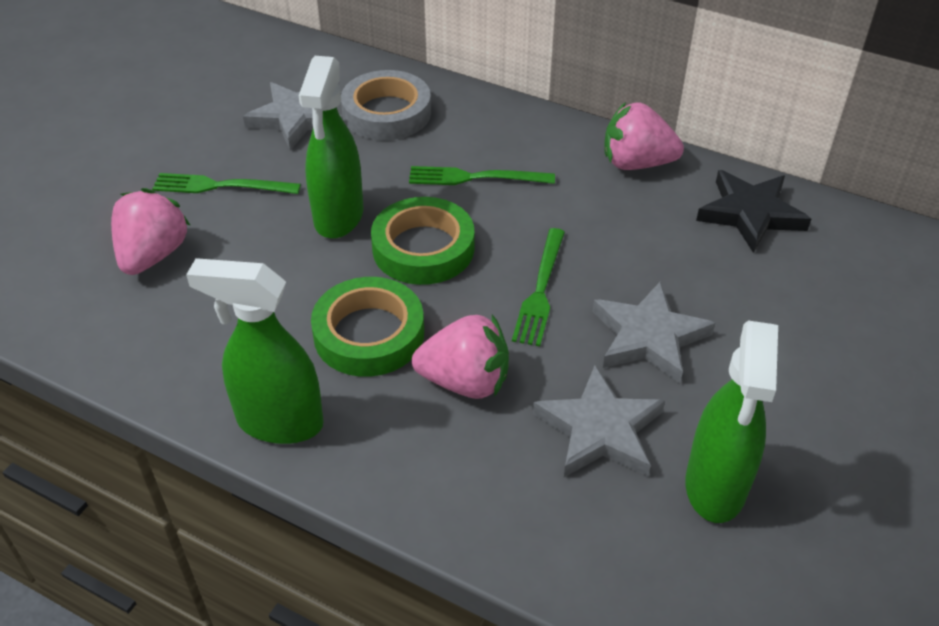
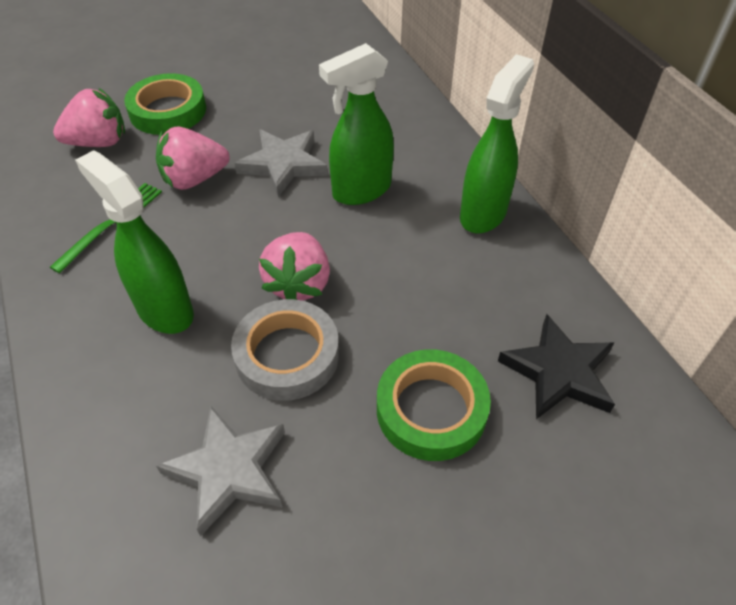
green fork: [152,173,301,194] [409,166,555,185] [512,228,565,346] = 3 -> [50,183,162,273] = 1
grey star: [243,82,343,150] [533,366,665,477] [593,282,715,383] = 3 -> [156,406,285,536] [235,129,328,197] = 2

